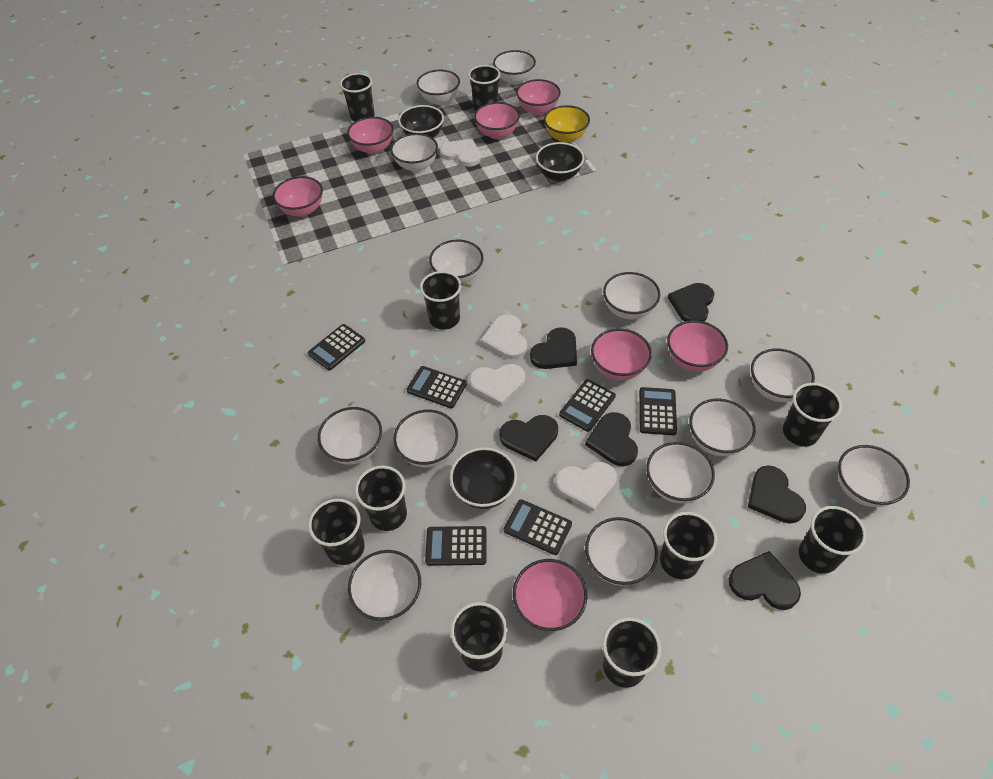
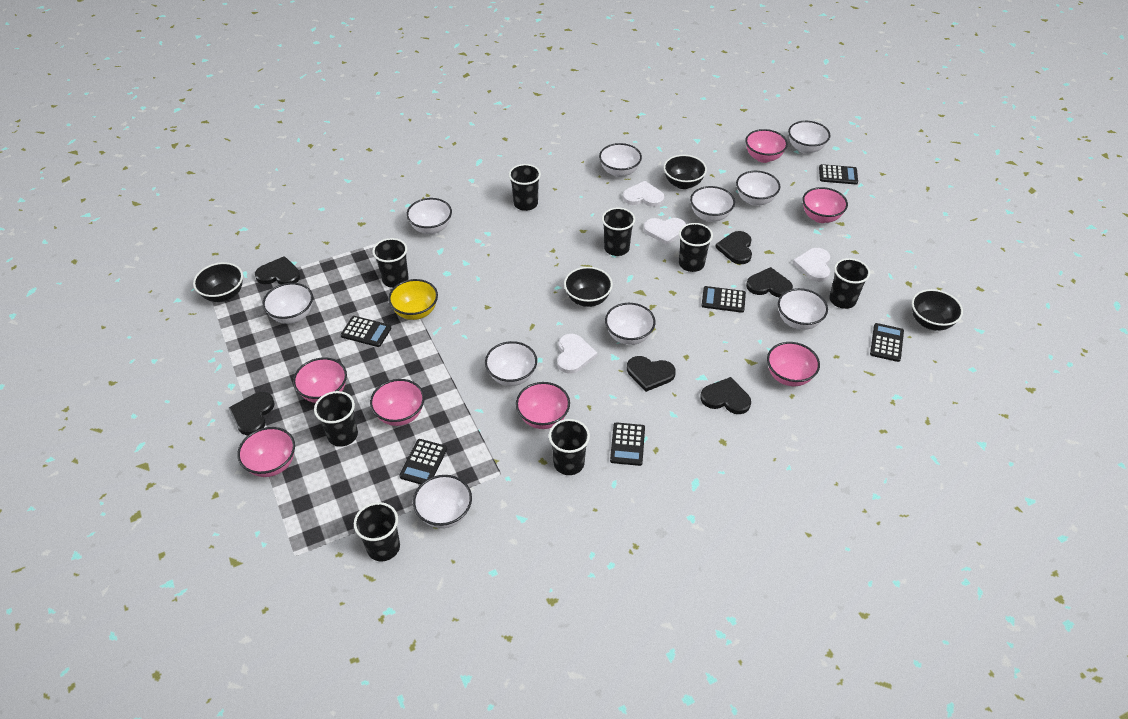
black bowl: [398,105,444,138] [450,447,517,509] [536,142,584,182] = 3 -> [193,262,243,302] [564,267,613,307] [663,155,707,189] [912,289,963,331] = 4
black cup: [308,499,365,565] [340,73,375,122] [355,466,407,531] [420,271,461,330] [450,602,508,672] [468,65,501,111] [602,618,661,688] [660,512,717,579] [783,383,842,447] [799,506,866,574] = 10 -> [314,391,358,447] [354,502,400,561] [372,238,409,288] [509,164,541,211] [549,419,590,475] [602,207,635,256] [679,223,713,272] [829,258,870,309] = 8
white bowl: [318,407,382,465] [348,550,421,621] [390,133,438,172] [393,410,458,468] [417,70,460,105] [429,240,483,284] [493,50,536,85] [585,517,658,586] [603,272,661,319] [646,442,715,503] [689,399,756,456] [751,348,815,402] [838,445,910,507] = 13 -> [263,283,313,324] [406,198,452,234] [413,475,472,528] [485,341,537,386] [599,143,642,177] [605,303,655,345] [690,186,735,222] [736,171,780,206] [778,288,828,330] [788,121,831,154] = 10

